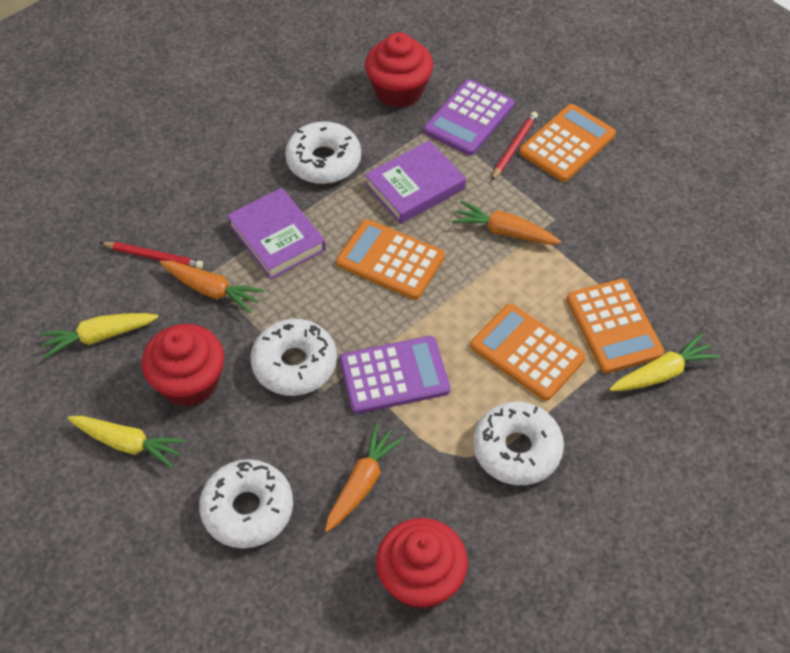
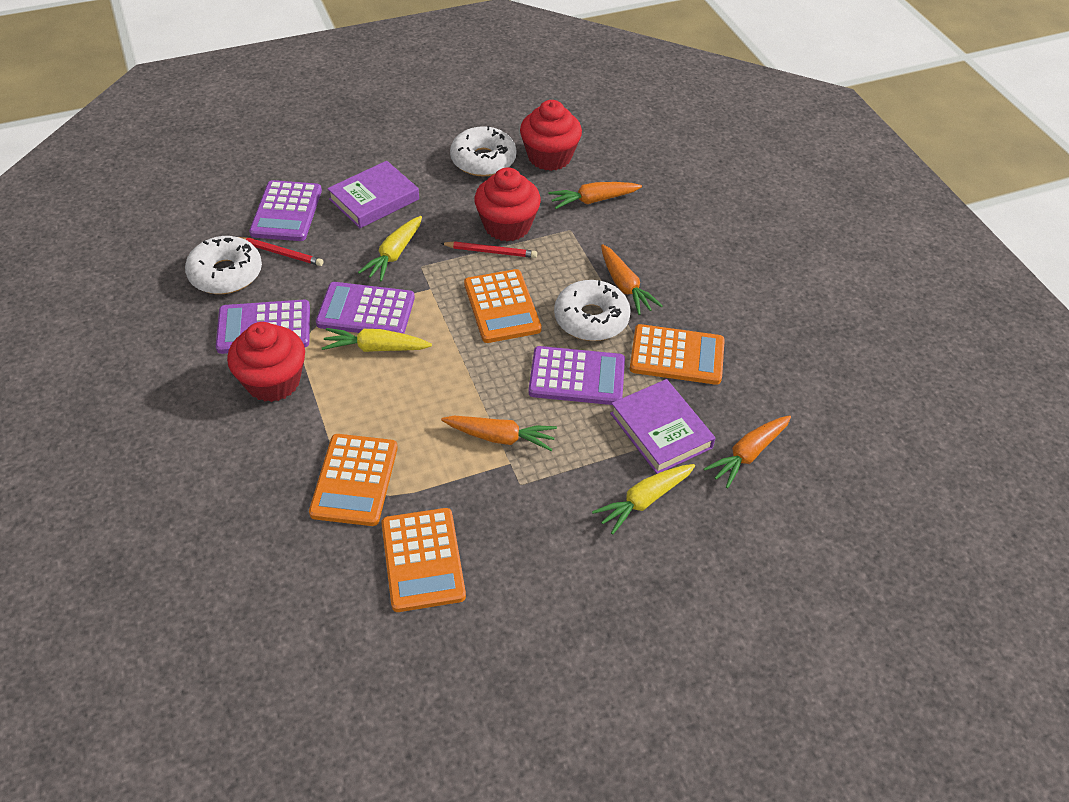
orange carrot: [160,261,265,313] [325,424,404,532] [452,201,561,245] = 3 -> [441,416,557,451] [548,182,642,209] [601,244,663,315] [704,415,791,489] = 4
purple calculator: [339,336,450,414] [424,79,515,155] = 2 -> [216,300,310,354] [249,180,322,241] [316,282,415,334] [528,346,625,405] = 4
white donut: [199,459,293,548] [250,319,337,396] [285,121,361,184] [473,402,564,485] = 4 -> [185,236,262,294] [450,126,516,177] [554,280,631,341] = 3

